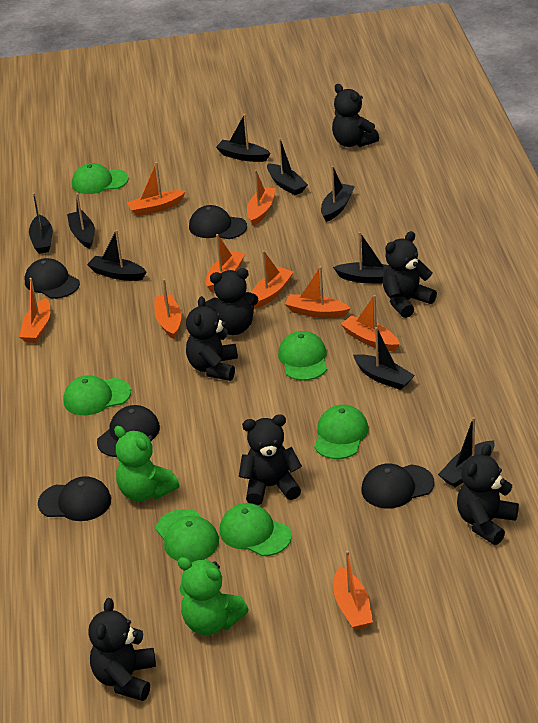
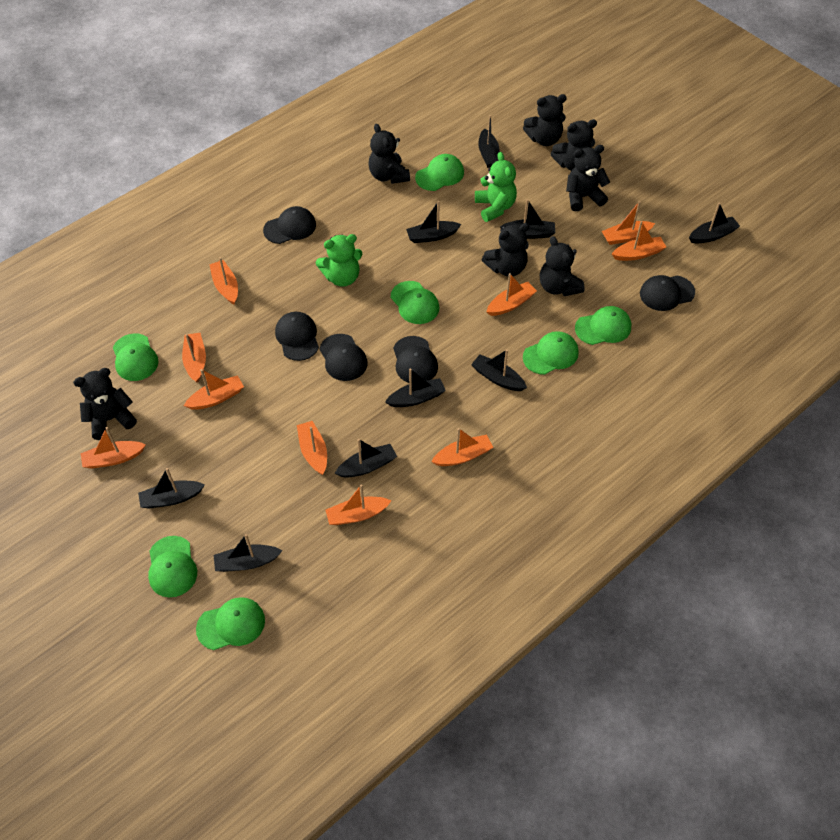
green cap: [63,375,131,415] [72,163,129,194] [156,509,219,563] [220,503,292,556] [278,331,327,381] [314,405,369,459] = 6 -> [113,333,159,381] [148,536,197,597] [196,597,265,650] [391,281,439,324] [415,154,464,191] [523,331,579,375] [575,306,631,345] = 7
orange boat: [19,278,51,343] [127,162,186,216] [154,279,181,339] [206,234,245,292] [247,170,276,226] [252,251,294,309] [285,266,351,318] [334,551,373,630] [341,295,400,351] = 9 -> [81,427,146,469] [182,333,206,383] [184,369,244,410] [209,257,238,304] [297,421,327,475] [325,485,391,525] [431,428,494,466] [486,273,537,316] [602,201,655,245] [612,221,666,261] = 10

